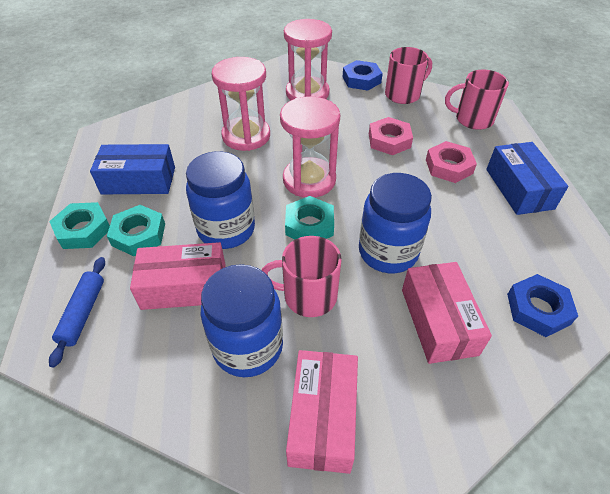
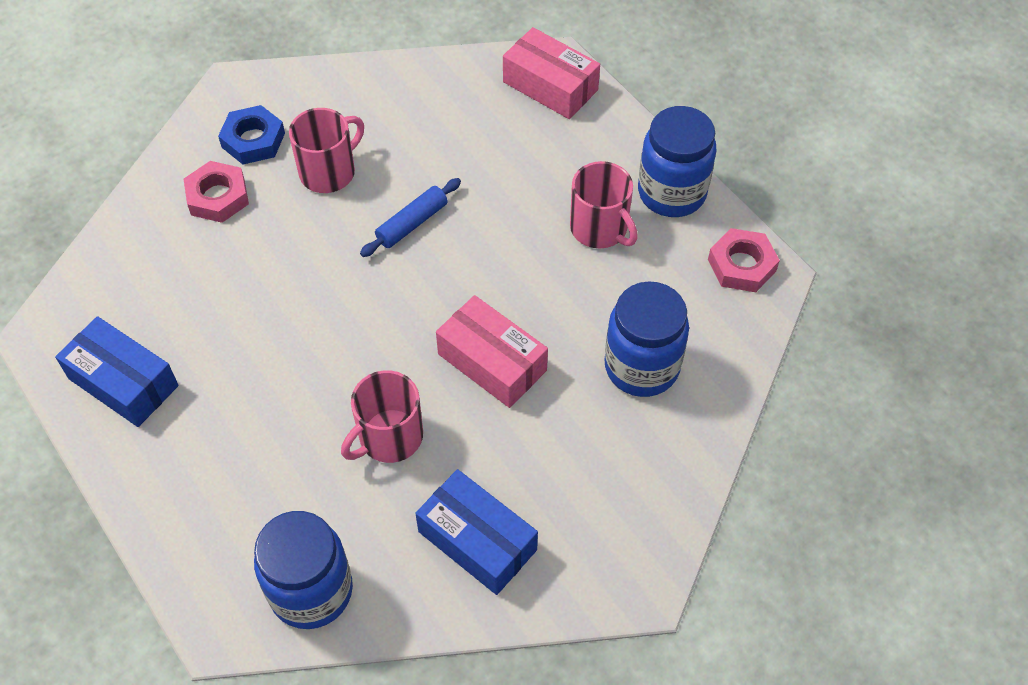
blue nut: [343,60,383,91] [507,274,578,337] = 2 -> [218,105,285,164] = 1
pink box: [130,242,226,310] [286,350,358,474] [402,262,492,364] = 3 -> [436,295,548,408] [503,27,600,119] = 2
pink hourglass: [212,57,270,151] [280,96,340,198] [284,19,332,100] = 3 -> none = 0
turquoise nut: [49,202,110,249] [107,205,165,256] [285,196,334,239] = 3 -> none = 0

